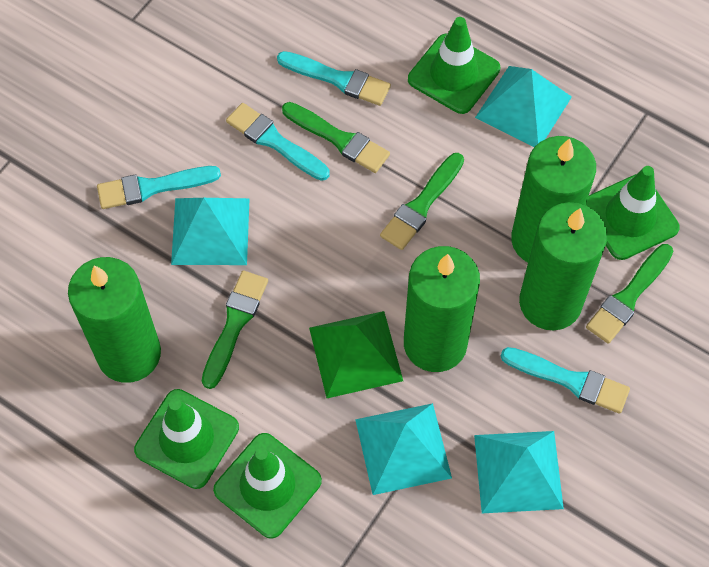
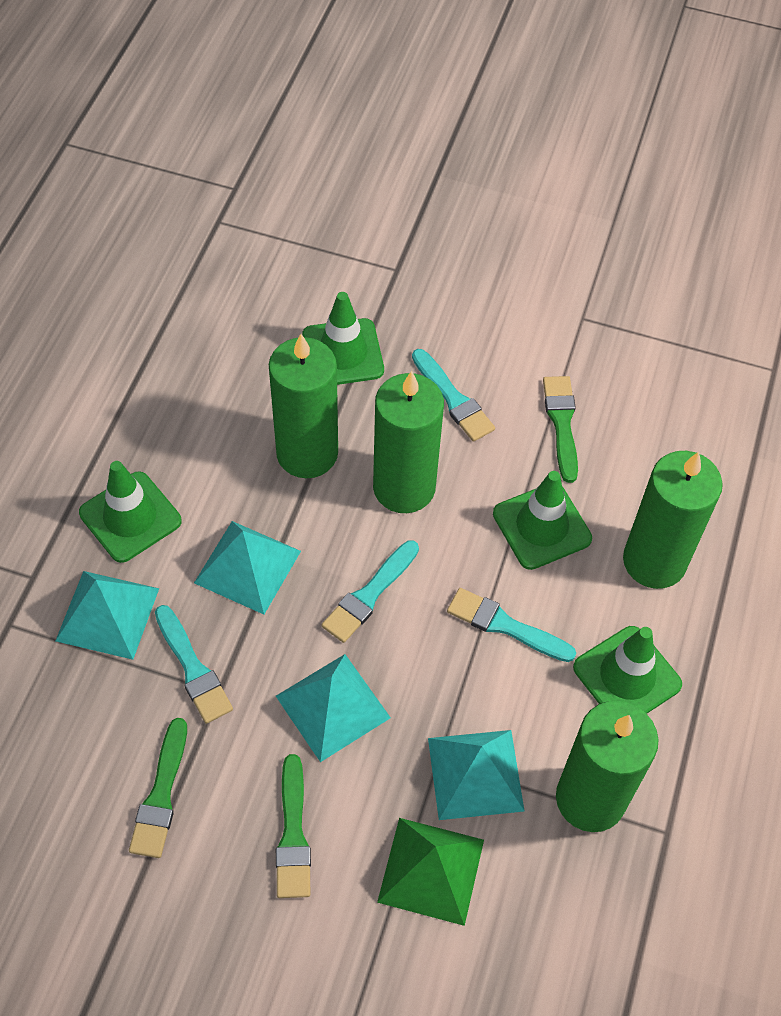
green brush: [202,270,268,389] [282,102,390,173] [380,153,464,250] [586,244,674,344] = 4 -> [129,718,187,858] [276,754,311,898] [543,376,578,483] = 3

